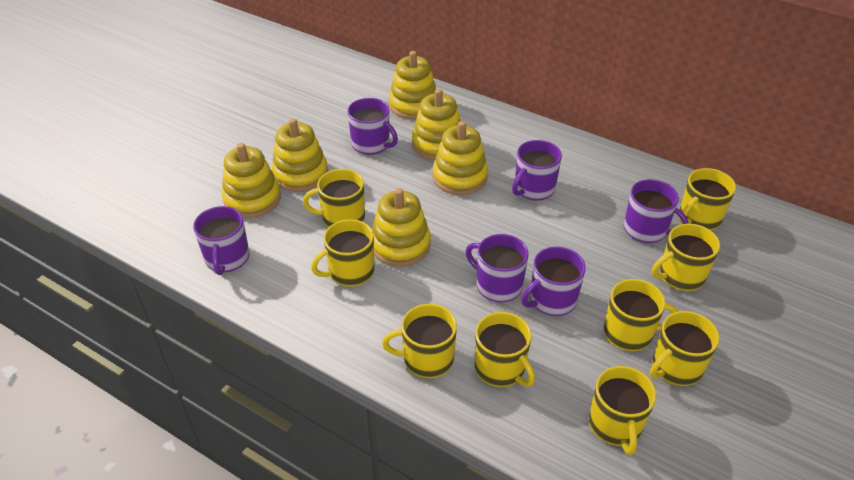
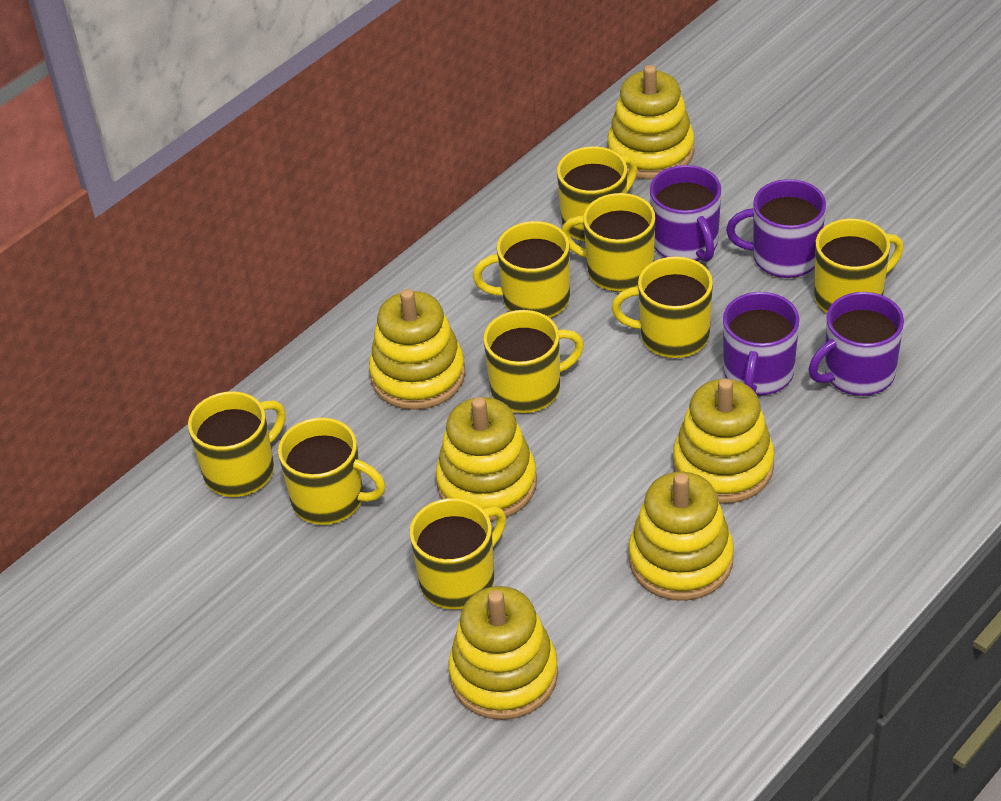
purple mug: [193,206,249,275] [347,98,398,155] [466,234,528,302] [512,140,562,201] [521,247,586,316] [624,179,688,243] = 6 -> [650,165,721,262] [723,292,800,395] [726,179,826,278] [809,292,904,396] = 4

